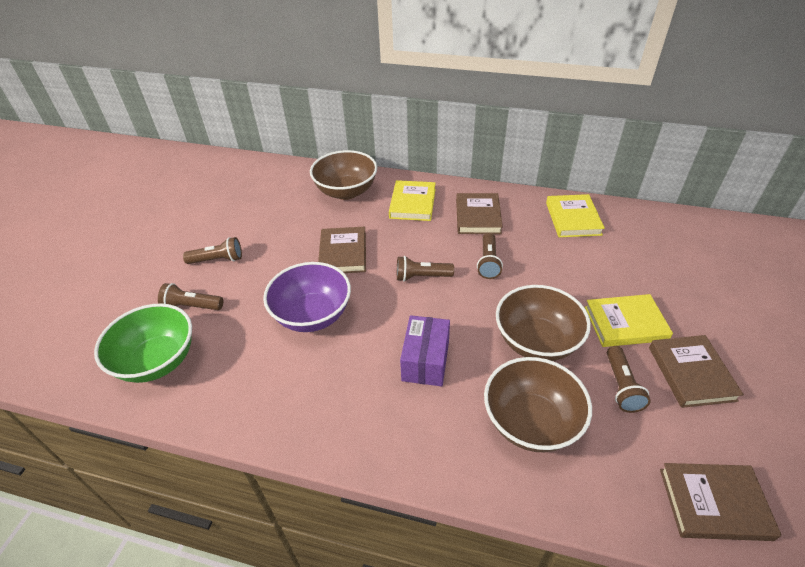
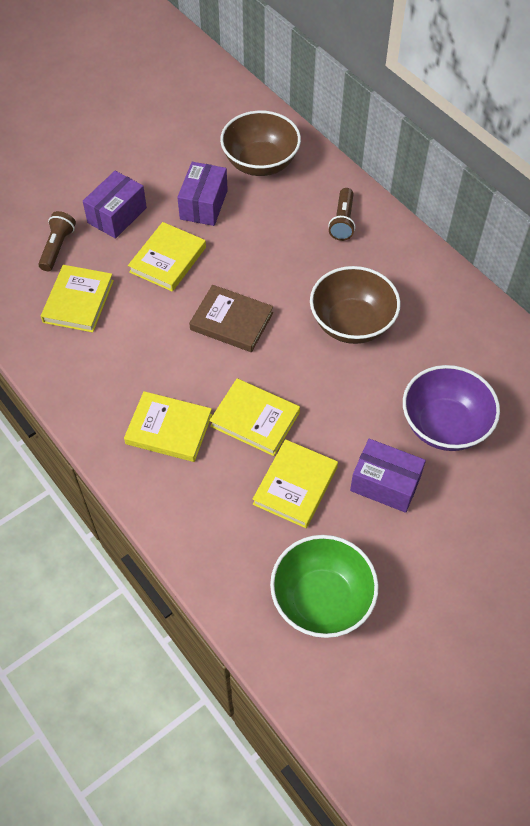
brown book: [318,227,366,273] [456,193,503,234] [649,335,744,408] [660,463,781,541] = 4 -> [189,285,273,352] = 1
brown bowl: [310,150,377,200] [484,357,592,452] [496,285,591,361] = 3 -> [220,111,301,176] [310,266,401,344] = 2
brown flashlight: [158,283,223,310] [183,237,242,264] [397,256,454,281] [477,233,503,279] [607,346,651,413] = 5 -> [38,211,76,271] [328,188,355,241] = 2
purple box: [400,315,450,386] = 1 -> [83,171,147,239] [177,162,228,226] [350,439,426,513] = 3
yellow book: [389,180,436,221] [546,194,605,237] [585,294,673,347] = 3 -> [41,265,114,333] [124,391,212,462] [128,222,206,292] [209,378,300,456] [253,439,338,528] = 5

